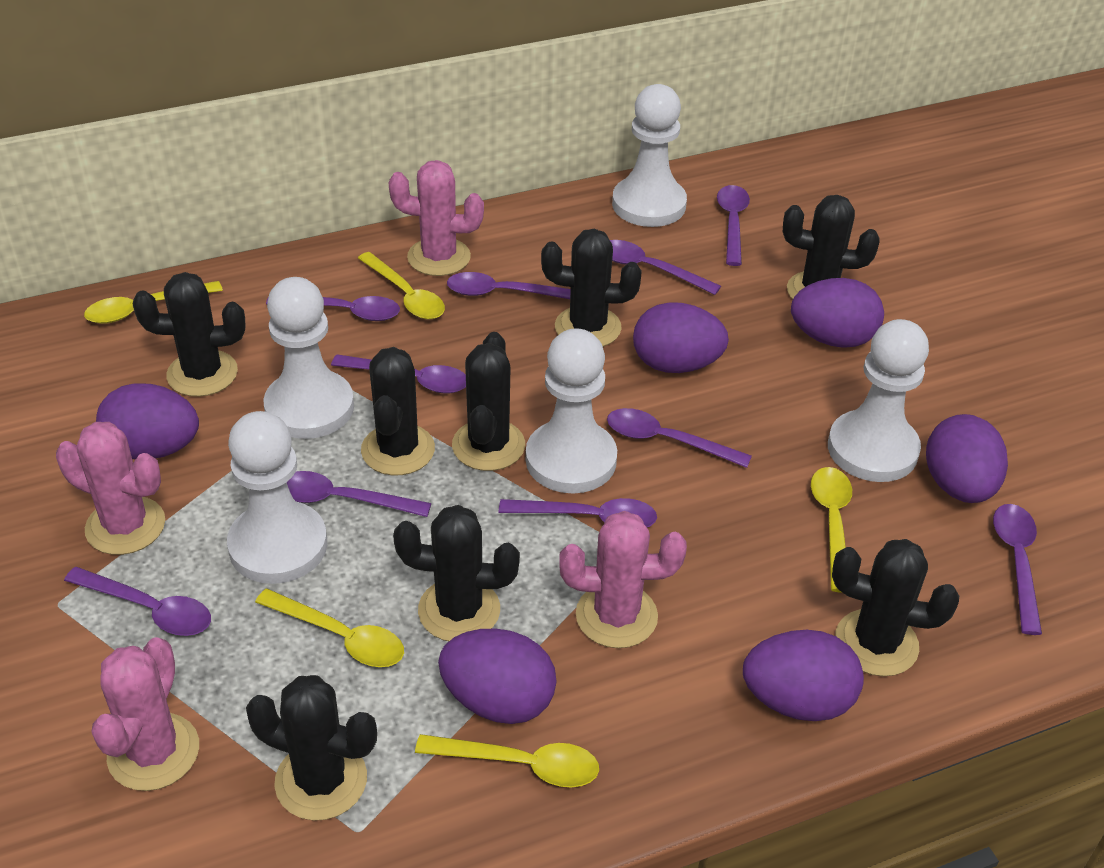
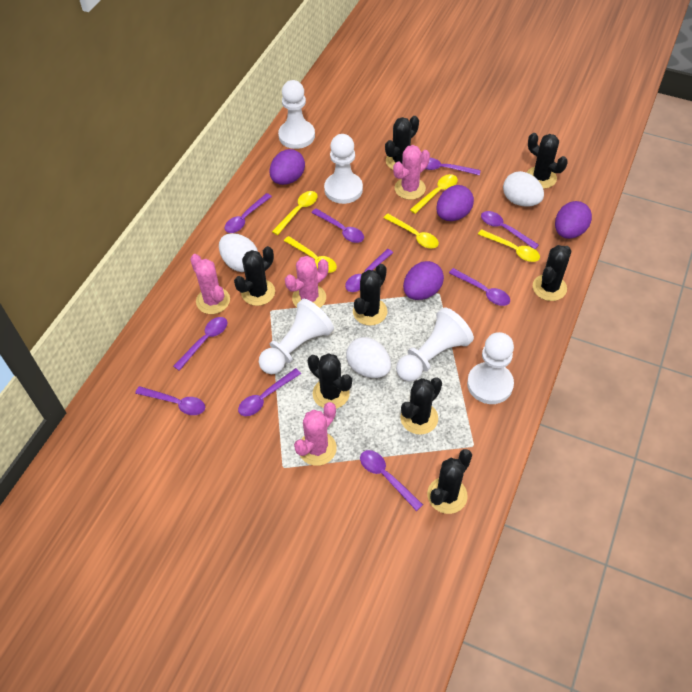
purple egg: [96,383,199,459] [438,628,557,724] [633,302,729,373] [743,630,864,721] [791,278,884,348] [926,414,1008,503] = 6 -> [270,149,305,185] [403,261,444,300] [436,185,474,221] [555,201,592,239] = 4
white egg: none = 0 -> [219,233,258,272] [346,337,391,378] [503,171,544,207] = 3

